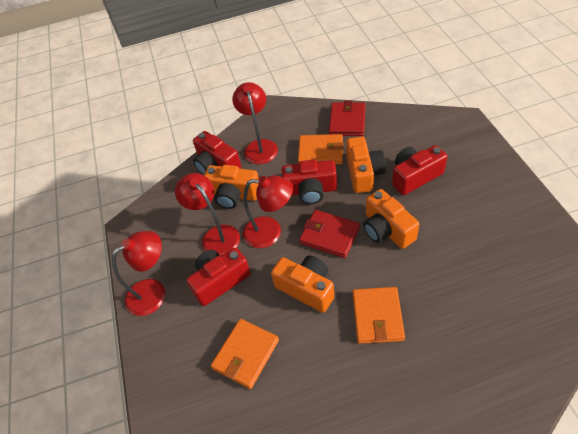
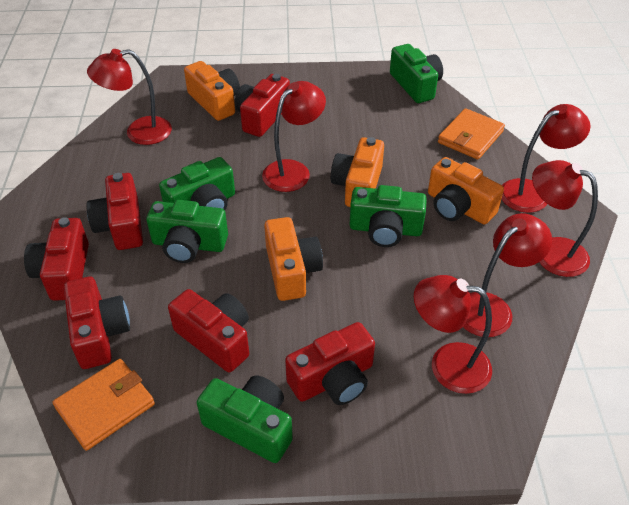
green camera: none = 0 -> [146,200,228,263] [159,157,235,210] [197,376,293,463] [349,185,427,247] [390,44,443,103] = 5
orange wallet: [211,319,279,389] [298,134,344,165] [352,287,405,344] = 3 -> [52,359,155,451] [438,108,505,160] = 2
red camera: [186,247,251,306] [193,131,241,175] [282,160,337,204] [392,145,448,195] = 4 -> [24,217,89,301] [64,276,130,369] [86,173,143,250] [168,289,249,373] [235,74,290,137] [285,322,375,405] = 6
red lamp: [112,231,165,316] [175,173,240,256] [232,82,278,164] [243,175,293,248] = 4 -> [87,49,172,145] [262,81,326,192] [414,275,492,394] [463,213,552,337] [501,104,590,213] [532,160,598,277] = 6
red wallet: [299,210,360,258] [329,100,365,136] = 2 -> none = 0

